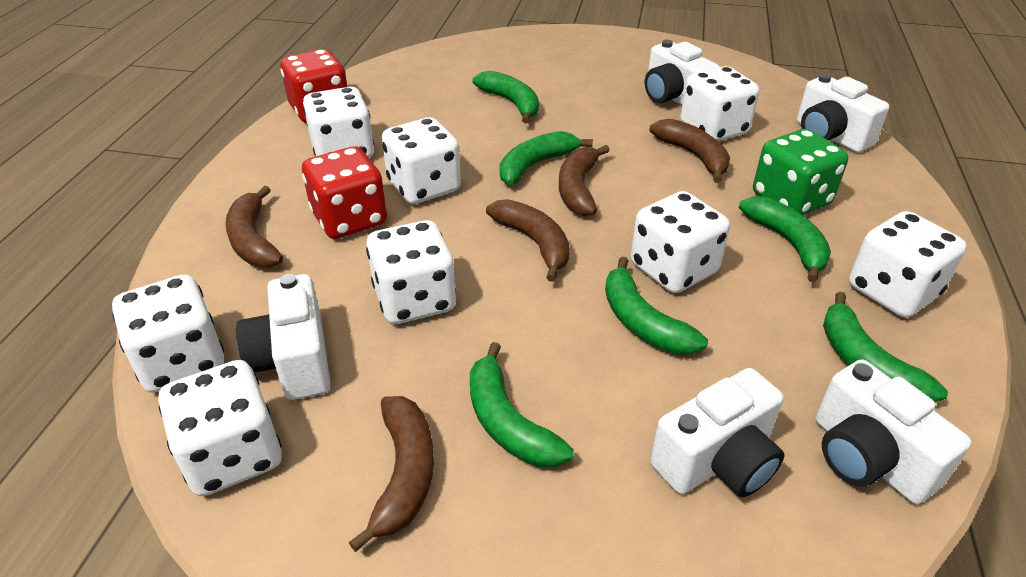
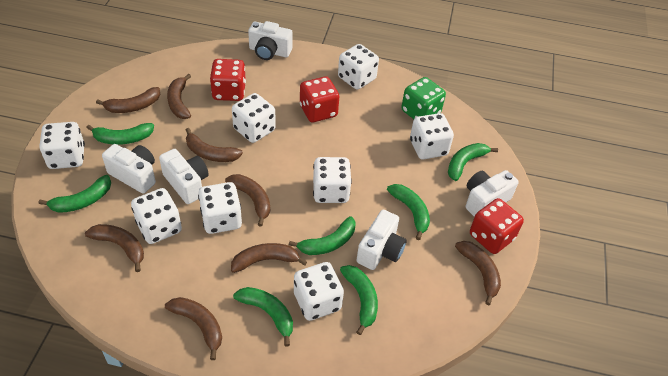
brown banana: [225,186,283,267] [349,396,434,552] [486,199,570,282] [559,145,610,216] [649,119,730,183] = 5 -> [85,224,144,272] [96,87,160,113] [165,297,222,360] [167,74,191,119] [186,128,243,162] [225,174,270,227] [231,243,307,273] [455,241,501,305] = 8
green banana: [470,342,574,467] [473,71,539,123] [500,131,593,185] [605,257,708,354] [739,196,831,283] [823,292,948,402] = 6 -> [39,175,111,213] [86,123,154,145] [233,287,293,346] [289,216,356,255] [340,265,378,335] [387,184,430,240] [448,143,498,181] = 7
red dice: [280,49,347,123] [302,146,387,239] = 2 -> [210,59,246,101] [300,76,339,122] [470,198,524,254] = 3

